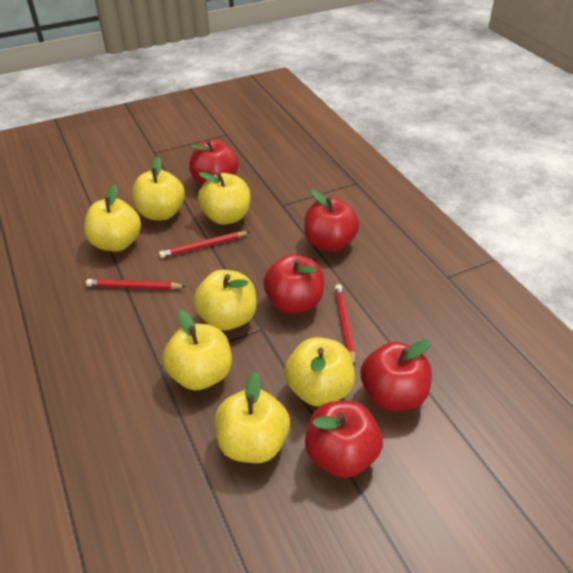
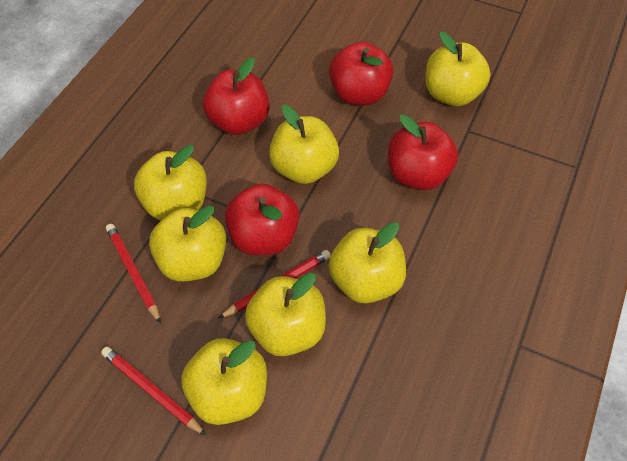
red apple: [189,140,239,185] [263,254,324,314] [304,190,359,252] [305,401,383,478] [361,340,432,411] = 5 -> [203,57,269,135] [225,183,300,255] [329,42,394,105] [388,114,458,190] = 4

